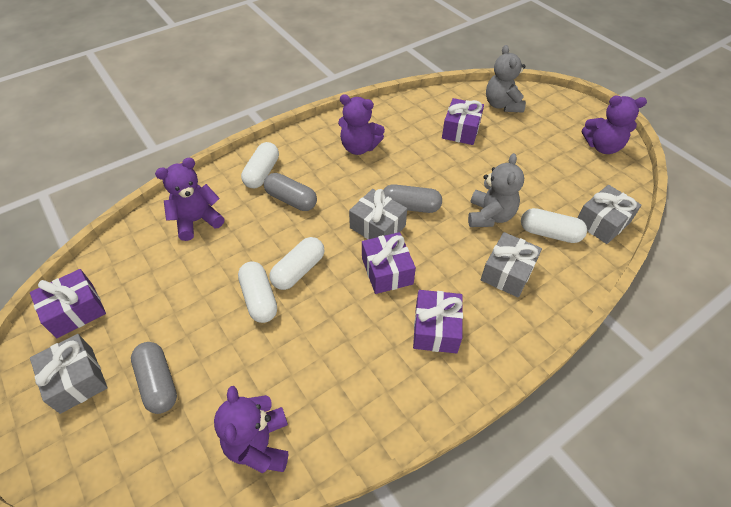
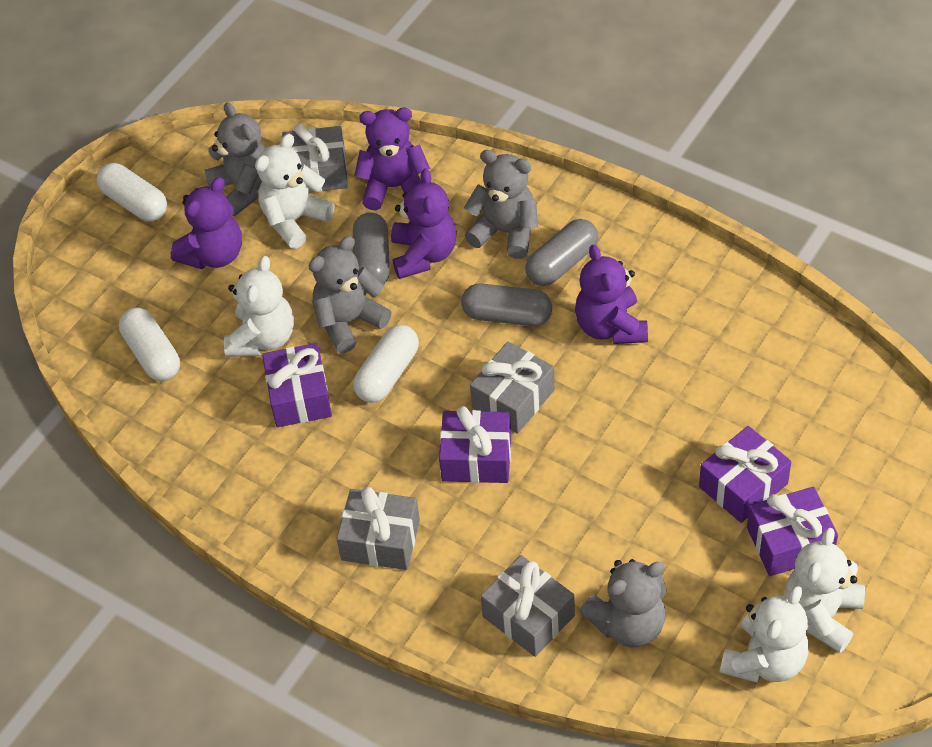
grey teddy bear: [468,153,524,227] [486,45,526,113] = 2 -> [205,102,266,216] [309,236,392,353] [464,150,538,259] [580,559,667,647] = 4
white capsule: [238,262,277,323] [241,142,279,188] [270,237,324,290] [521,208,587,243] = 4 -> [97,163,167,221] [119,308,180,381] [353,325,419,403] = 3
white teddy bear: none = 0 -> [224,256,294,357] [255,134,334,249] [720,586,809,683] [784,528,865,653] = 4

